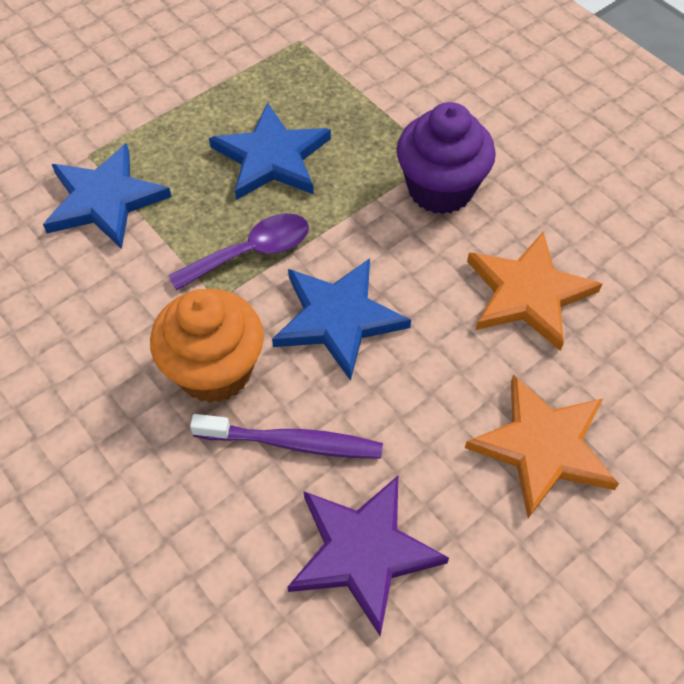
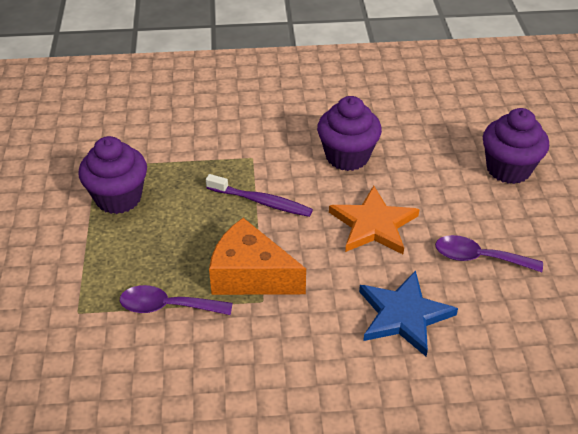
blue star: [43,143,172,249] [209,103,331,200] [272,258,411,381] = 3 -> [359,270,458,356] = 1
orange cheese: none = 0 -> [209,218,306,295] = 1
orange cupcake: [150,289,264,403] = 1 -> none = 0
orange star: [465,374,619,518] [467,232,602,351] = 2 -> [329,186,419,254] = 1
purple cupcake: [397,102,496,214] = 1 -> [78,136,147,214] [317,96,382,171] [483,108,549,184] = 3
purple spoon: [168,213,309,291] = 1 -> [120,285,233,315] [435,235,543,272] = 2
purple star: [287,476,449,636] = 1 -> none = 0

